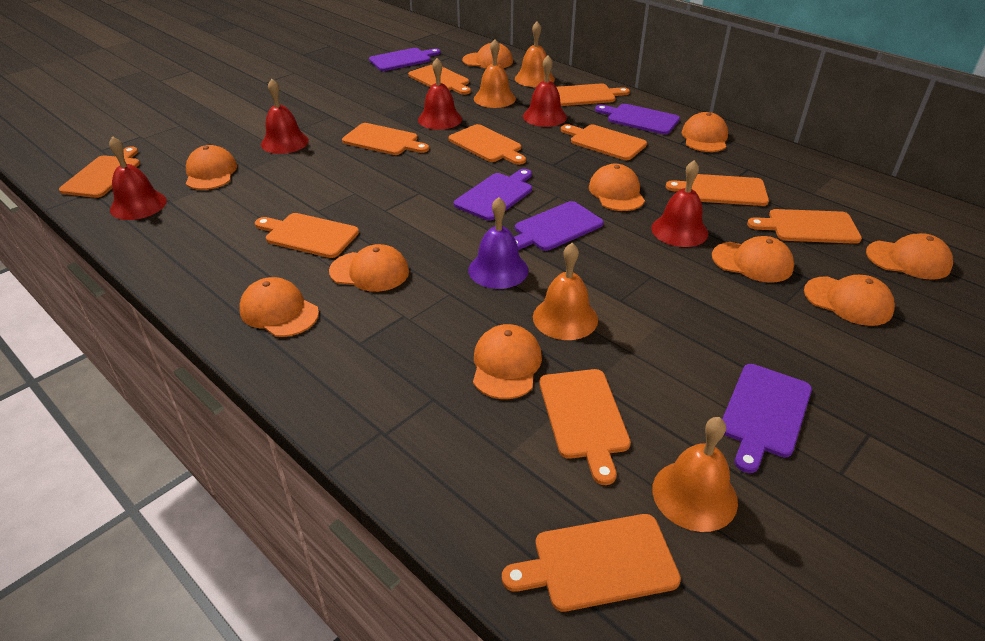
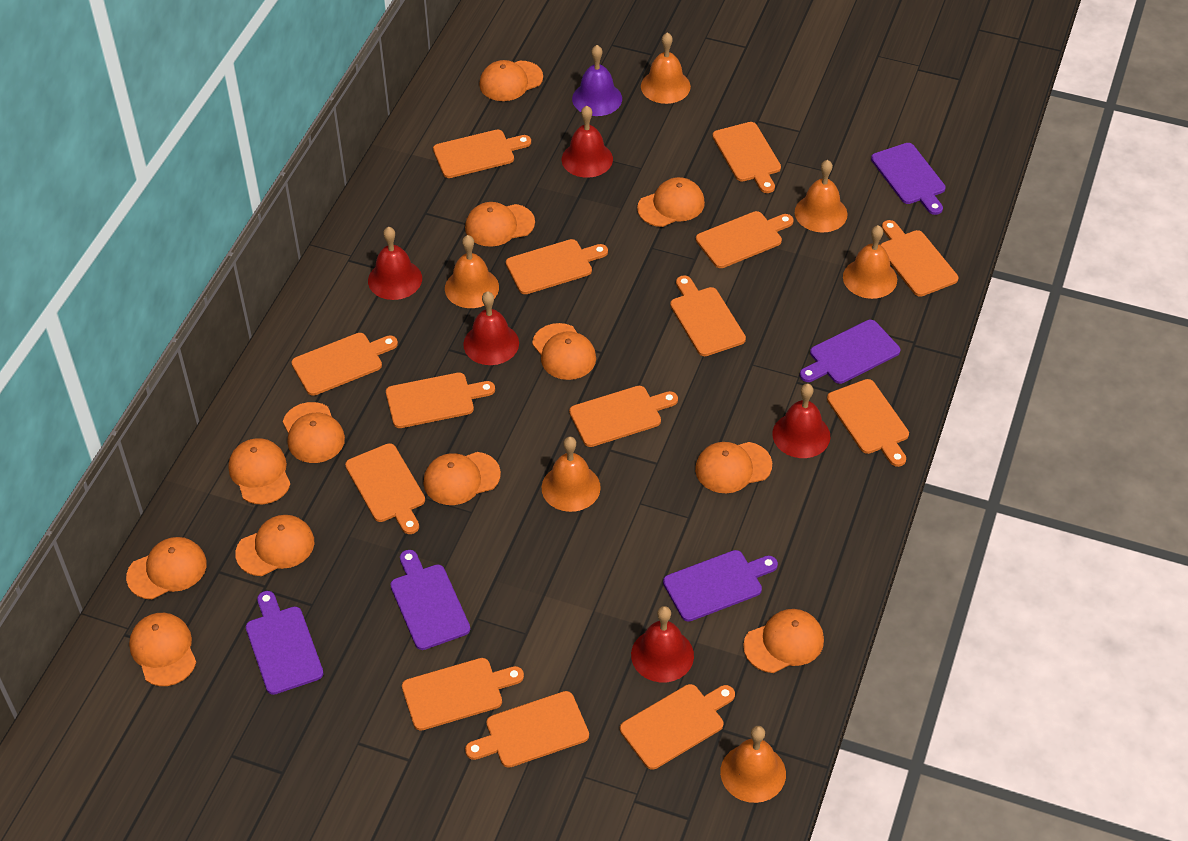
orange bell: [474,39,516,108] [515,22,555,87] [533,243,598,340] [652,417,738,532] = 4 -> [445,235,499,308] [542,437,601,512] [641,32,691,104] [720,726,786,803] [795,160,848,233] [843,225,897,299] = 6
orange cap: [186,145,237,190] [239,277,319,337] [329,244,409,292] [462,43,513,68] [473,324,542,399] [589,164,645,211] [682,112,728,152] [712,236,794,283] [804,275,895,326] [866,233,953,280] = 10 -> [126,537,207,599] [129,613,196,686] [228,438,291,504] [235,515,314,576] [283,402,345,463] [424,452,501,505] [465,202,535,247] [479,60,543,101] [532,323,596,380] [637,177,705,227] [695,442,772,493] [743,609,824,673] = 12
orange cutting board: [59,147,140,198] [255,213,359,258] [342,123,429,155] [408,65,471,95] [449,124,526,165] [502,514,681,612] [539,369,631,485] [557,83,630,106] [561,124,647,160] [666,174,769,206] [747,209,862,244] = 11 -> [291,333,398,396] [345,443,425,534] [386,373,495,428] [402,658,524,731] [433,130,531,178] [465,691,589,768] [506,239,608,294] [569,386,678,447] [620,684,735,770] [670,275,746,356] [696,211,794,268] [712,122,781,193] [827,379,909,467] [881,220,958,297] = 14

